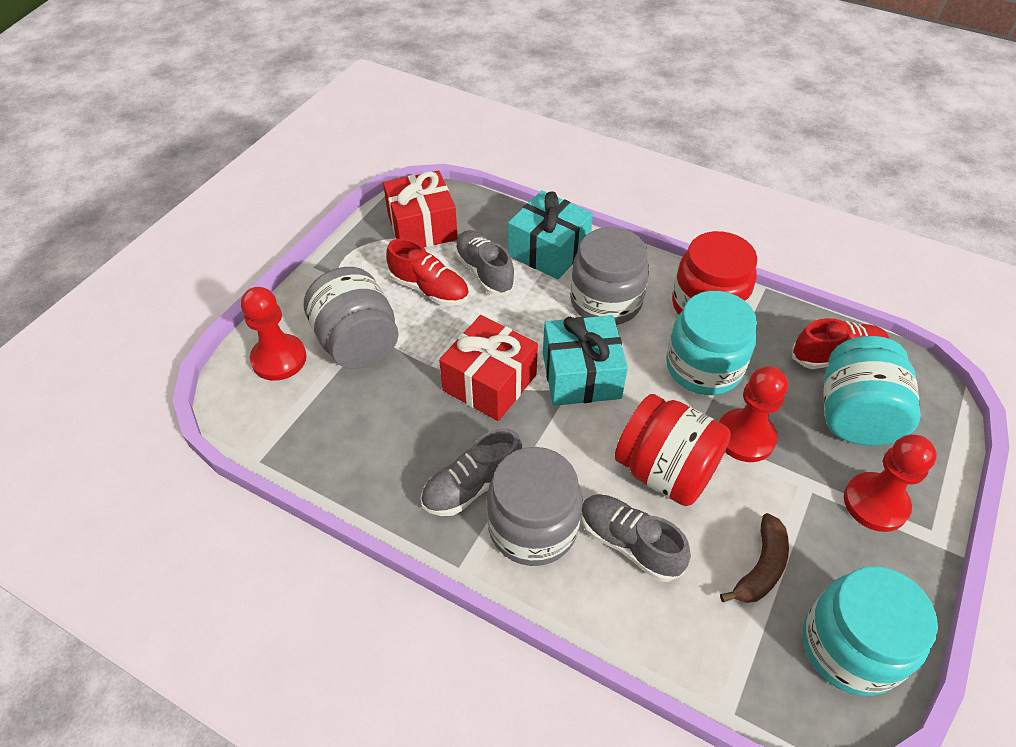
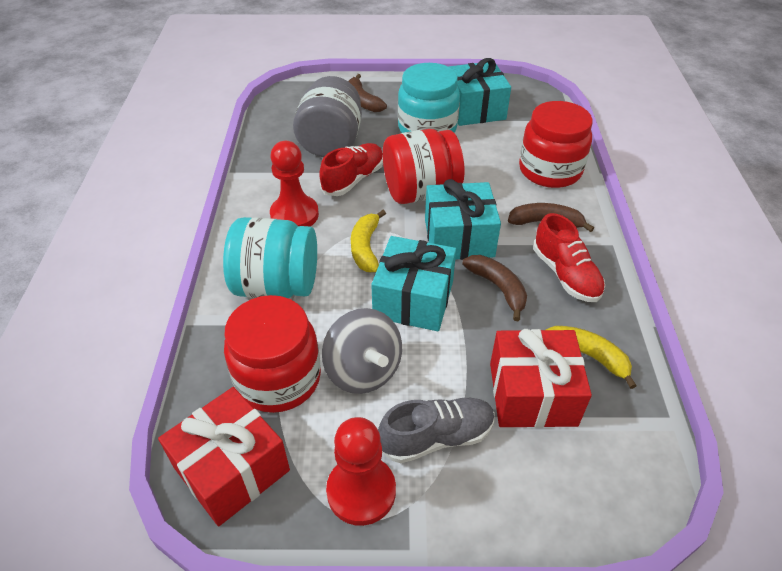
brown banana: [720,513,789,603] = 1 -> [348,74,387,112] [462,255,527,321] [508,203,594,232] = 3
grey jar: [304,267,398,369] [487,447,583,566] [570,227,649,325] = 3 -> [293,76,362,157] = 1
grey shoe: [421,428,522,516] [454,230,515,296] [581,494,691,582] = 3 -> [378,398,495,463] = 1
grey spinning top: none = 0 -> [322,308,402,394] = 1
red jar: [615,394,731,506] [672,231,757,315] = 2 -> [224,295,321,413] [383,129,464,204] [519,101,593,188] = 3
red pawn: [241,287,307,381] [719,366,788,462] [844,434,937,532] = 3 -> [270,141,319,226] [326,417,396,526] = 2
turquoise gift: [508,190,593,280] [543,315,628,406] = 2 -> [371,236,456,331] [425,179,501,260] [448,58,511,126] = 3
turquoise jar: [666,291,757,395] [803,566,938,696] [823,336,921,446] = 3 -> [223,217,317,298] [398,63,460,133] = 2
yellow banana: none = 0 -> [351,210,386,272] [546,326,637,389] = 2

